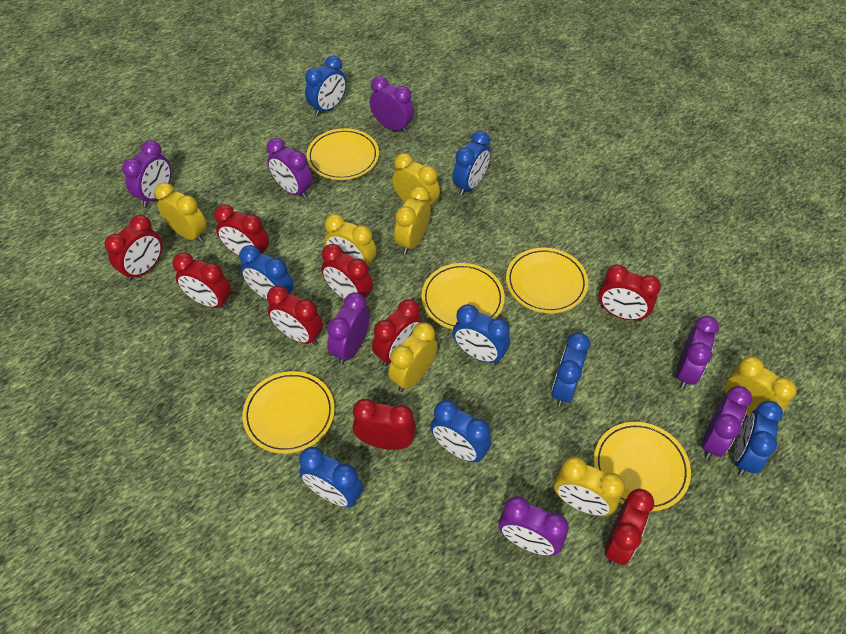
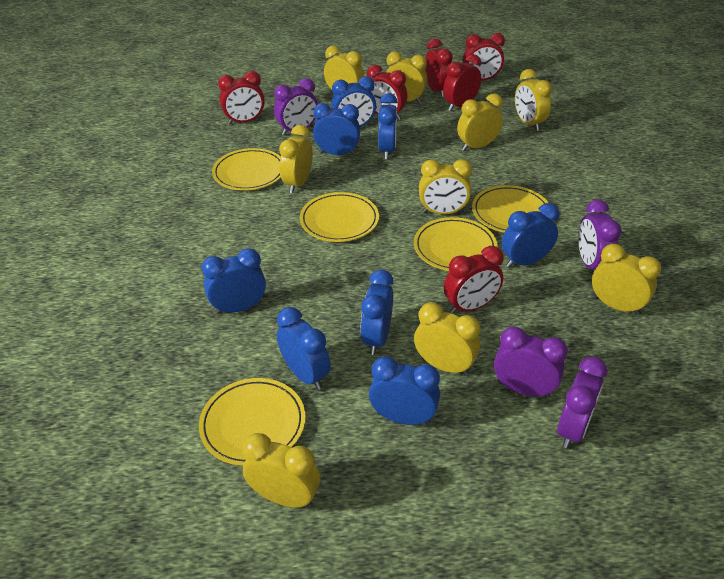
purple clock: [122,140,171,207] [267,138,313,199] [327,293,370,365] [370,76,414,134] [498,497,569,556] [676,316,719,389] [701,386,752,459] = 7 -> [274,78,318,135] [494,326,568,398] [557,357,608,449] [578,199,621,270] = 4
red clock: [104,215,162,281] [172,252,231,309] [214,204,269,256] [267,286,323,345] [321,244,373,304] [353,399,416,450] [372,299,423,367] [598,264,661,322] [605,489,654,565] = 9 -> [218,71,265,125] [367,65,407,120] [425,39,453,97] [443,54,482,111] [444,246,504,314] [463,33,505,81] = 6
yellow clock: [154,183,207,243] [324,214,376,272] [388,323,438,392] [392,153,440,213] [394,186,431,254] [554,457,625,516] [725,356,797,416] = 7 -> [242,433,320,508] [279,125,313,193] [324,45,364,93] [386,52,427,103] [414,302,480,375] [419,159,472,215] [457,93,503,151] [515,69,552,131] [592,244,662,315] = 9

